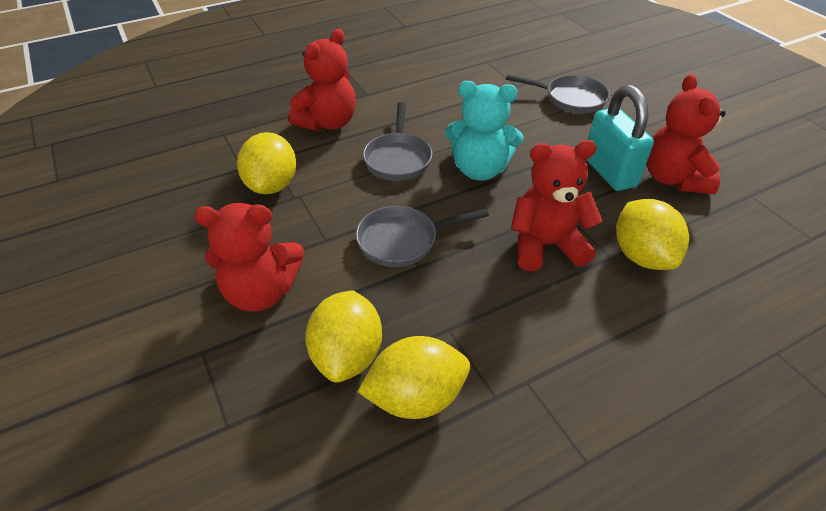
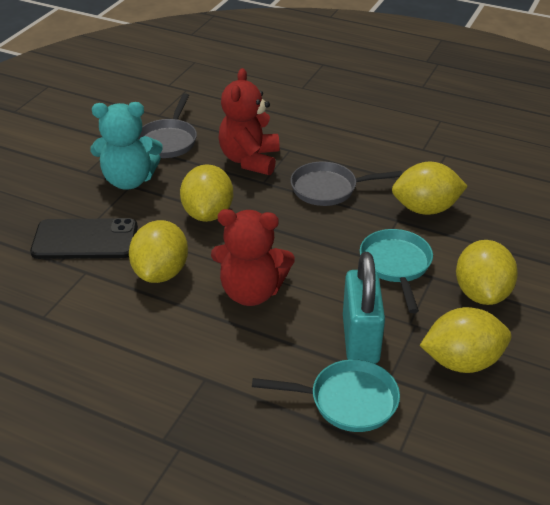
black phone: none = 0 -> [30,218,138,259] = 1
grey pan: [356,206,489,267] [363,102,432,181] [506,74,610,113] = 3 -> [138,93,197,158] [291,162,402,206] = 2
red teddy bear: [194,203,304,312] [288,29,356,131] [511,140,603,271] [647,74,726,194] = 4 -> [211,209,295,306] [219,68,280,175] = 2
turquoise pan: none = 0 -> [252,359,400,432] [360,229,433,313] = 2
yellow lemon: [237,132,296,194] [305,291,382,383] [357,336,470,419] [616,199,689,270] = 4 -> [129,220,188,283] [180,164,233,222] [392,162,468,215] [420,307,511,373] [456,240,518,305] = 5

